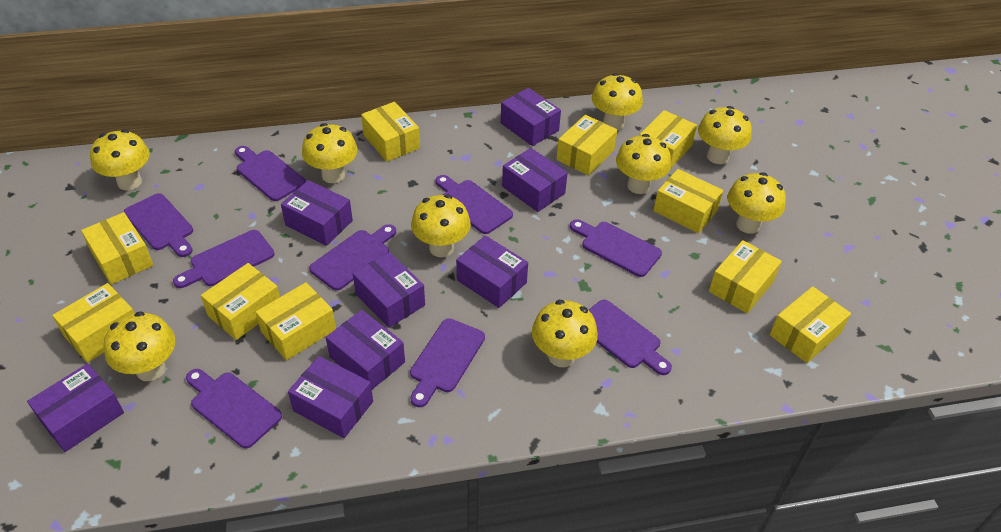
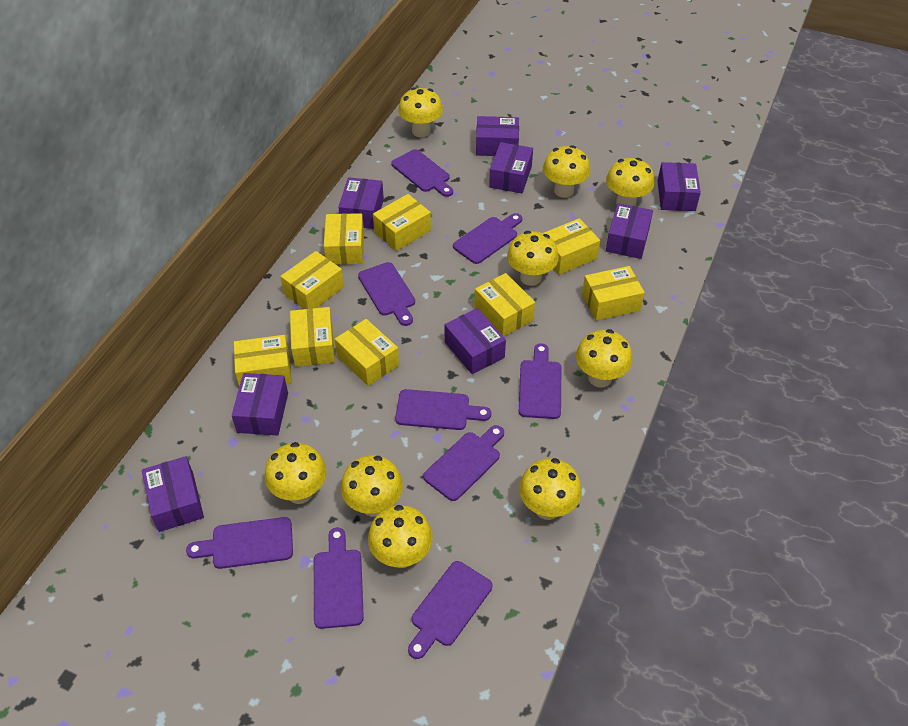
yellow box: [52,283,134,363] [81,212,154,285] [201,263,280,340] [255,282,336,360] [361,102,420,162] [557,115,618,176] [639,110,697,169] [653,169,723,233] [709,240,782,313] [770,286,851,363] = 10 -> [234,335,292,386] [280,251,344,309] [290,307,335,367] [324,213,364,265] [335,319,399,386] [373,194,431,251] [474,273,535,337] [544,218,600,275] [582,266,645,321] = 9

